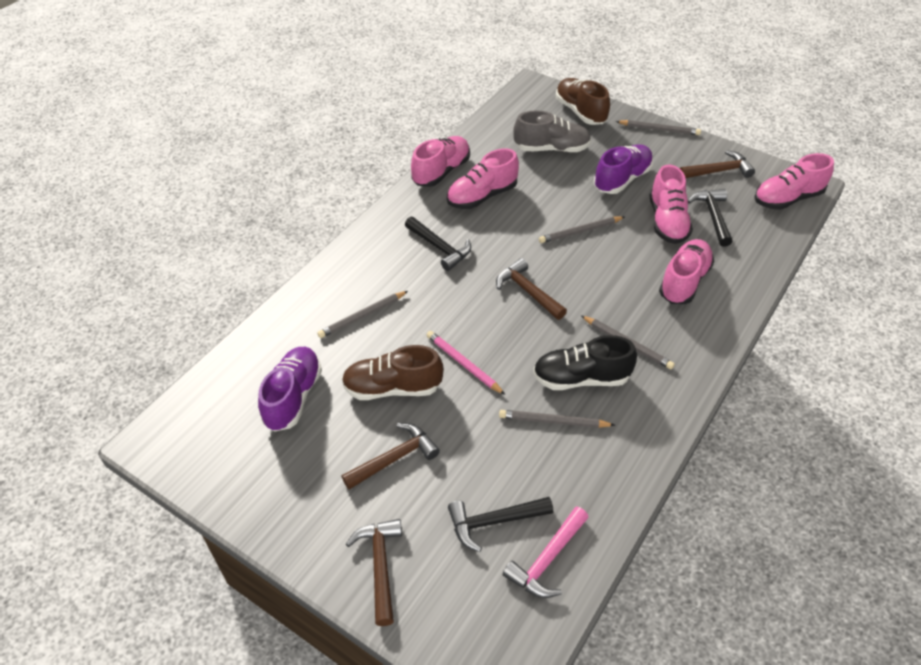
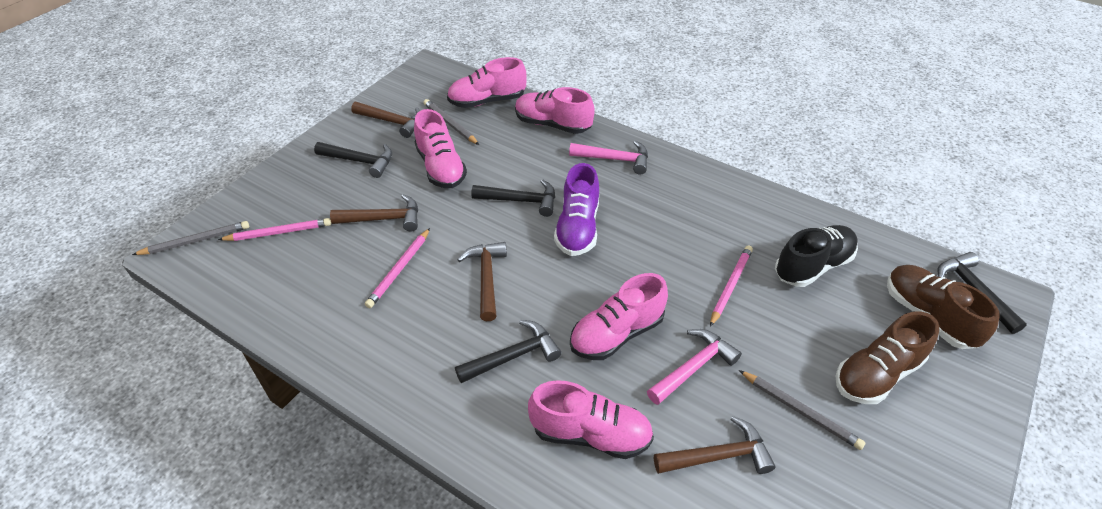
black hammer: [405,217,471,271] [448,497,553,552] [688,189,732,247] = 3 -> [314,142,392,178] [455,320,562,383] [471,180,555,217] [938,252,1027,334] = 4
grey pencil: [317,291,408,338] [499,410,615,428] [539,216,624,243] [581,315,675,369] [616,120,701,135] = 5 -> [132,221,249,255] [423,99,479,145] [739,370,865,450] = 3
grey shoe: [513,110,591,153] = 1 -> none = 0
pink hammer: [503,506,589,598] = 1 -> [569,141,648,175] [647,329,742,405] = 2
pink pencil: [427,331,505,395] = 1 -> [218,218,331,241] [365,228,430,308] [710,245,753,327] = 3
purple shoe: [258,347,322,432] [594,144,653,194] = 2 -> [554,163,599,256] = 1

